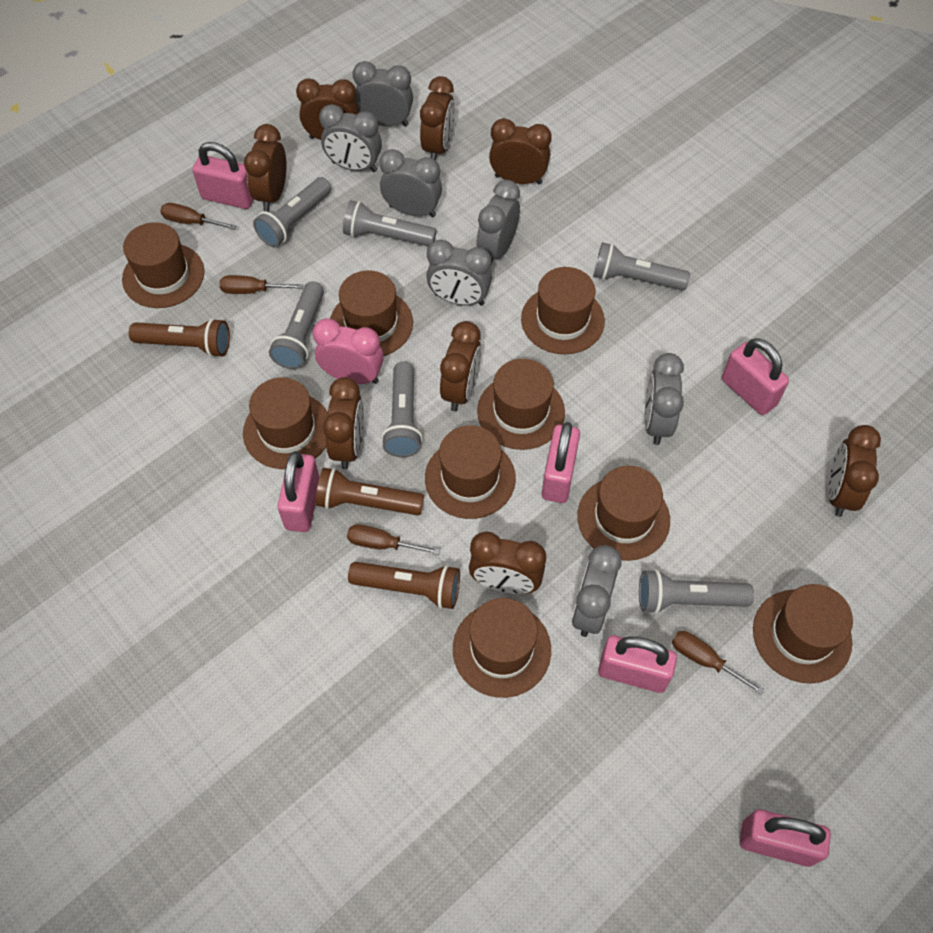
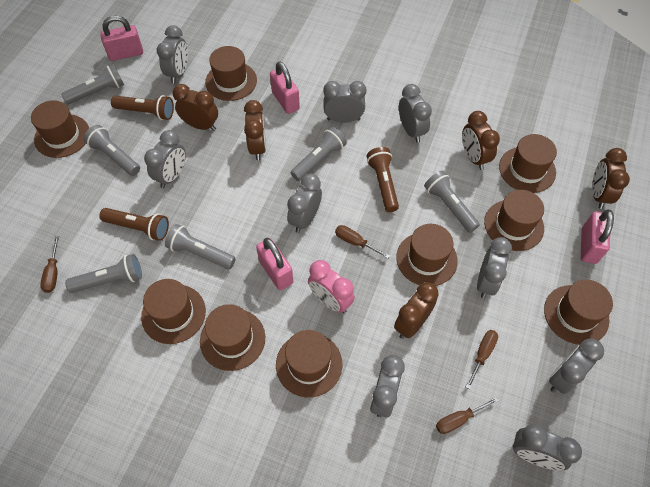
brown clock: [244,124,286,212] [296,78,359,140] [323,377,364,469] [420,76,455,161] [440,321,481,411] [469,531,546,594] [489,118,552,184] [828,425,881,517] = 8 -> [173,84,218,131] [244,100,266,160] [394,282,439,339] [462,111,500,170] [592,148,630,209] = 5
grey clock: [319,104,382,172] [353,61,413,127] [379,149,442,218] [426,240,492,306] [476,180,520,265] [572,545,621,637] [644,353,684,445] = 7 -> [144,130,186,188] [157,25,188,84] [287,174,322,233] [323,81,367,123] [370,355,405,417] [399,84,432,143] [477,237,512,299] [512,424,582,470] [549,339,604,394] = 9
pink padlock: [192,142,254,209] [278,451,320,532] [542,422,580,503] [598,635,677,693] [722,338,789,415] [740,809,831,867] = 6 -> [100,15,143,61] [256,238,293,290] [270,61,300,114] [581,210,614,264] = 4

